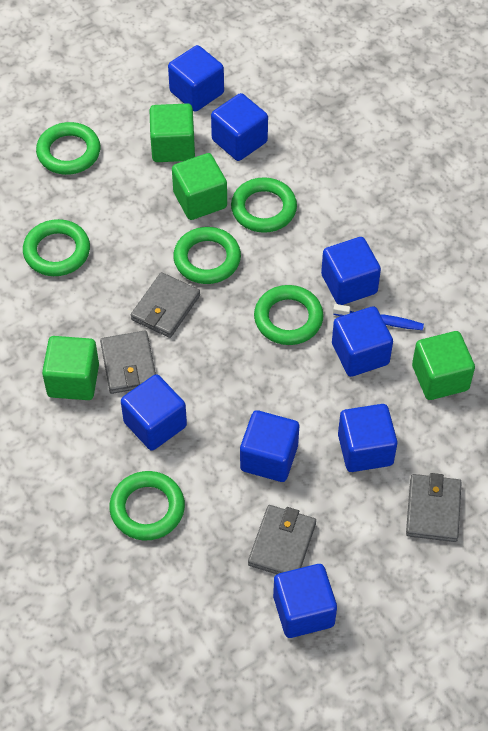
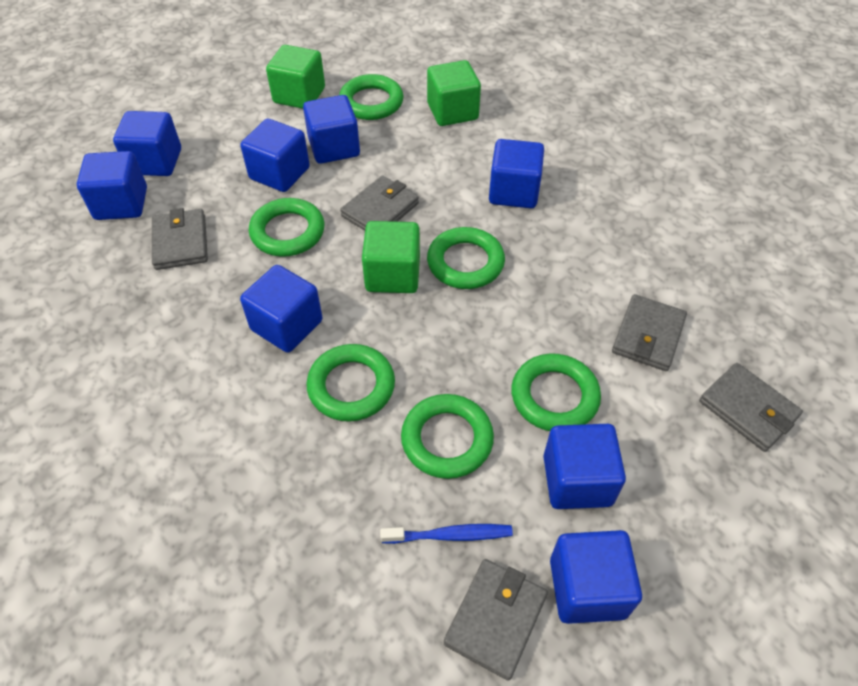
green cube: [42,336,99,400] [150,103,195,162] [172,153,227,220] [412,331,475,400] = 4 -> [266,45,325,109] [362,221,420,293] [427,60,481,126] = 3
grey wallet: [100,331,156,394] [131,272,200,338] [248,505,316,574] [406,473,462,542] = 4 -> [152,208,208,270] [340,176,419,231] [444,559,548,681] [612,294,687,371] [699,363,803,452] = 5

